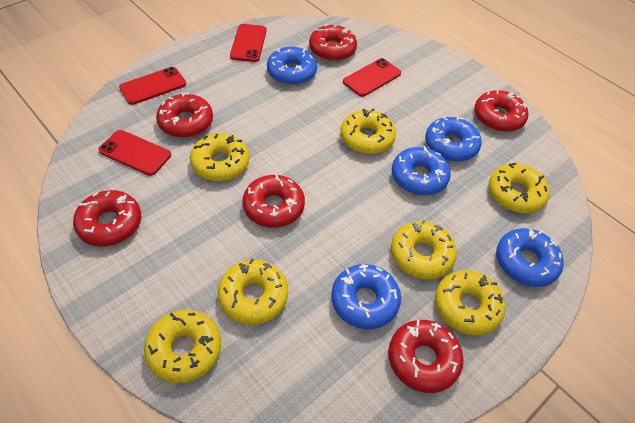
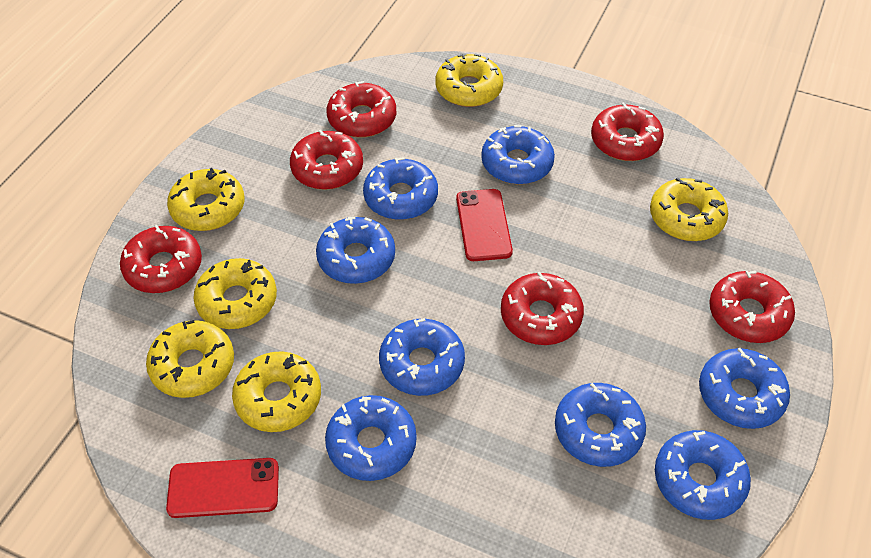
blue donut: [267,47,317,85] [331,264,401,329] [392,146,451,195] [425,117,481,162] [496,228,564,287] = 5 -> [316,217,395,284] [325,395,417,481] [363,157,438,220] [379,318,465,396] [481,125,555,185] [555,383,646,467] [655,430,751,520] [699,348,790,429] = 8
red phone: [98,130,171,176] [119,67,186,105] [230,24,267,62] [343,58,401,97] = 4 -> [166,458,279,518] [456,189,513,261] = 2
yellow donut: [144,310,221,384] [190,133,249,181] [218,258,288,325] [340,108,396,154] [391,219,457,279] [435,270,506,335] [489,163,550,213] = 7 -> [146,320,234,398] [167,168,244,231] [193,258,277,329] [232,351,321,432] [435,53,503,107] [650,177,728,241] = 6

